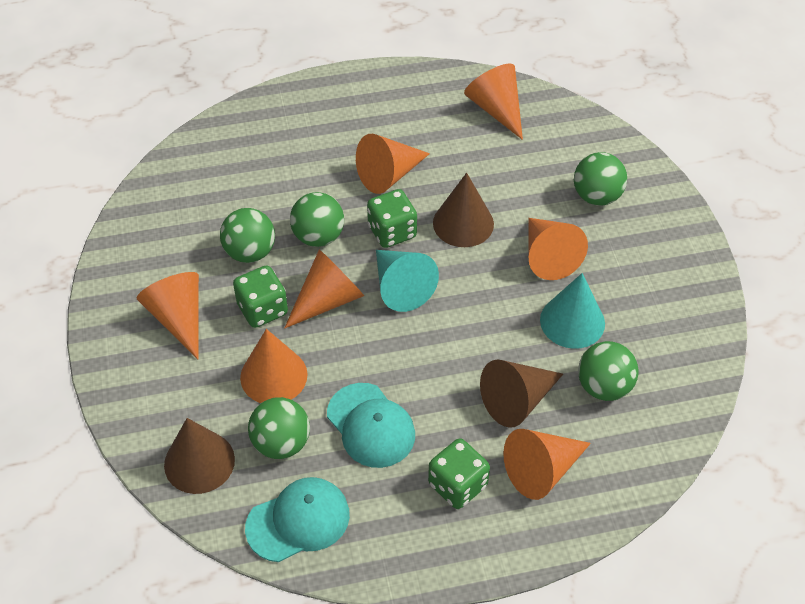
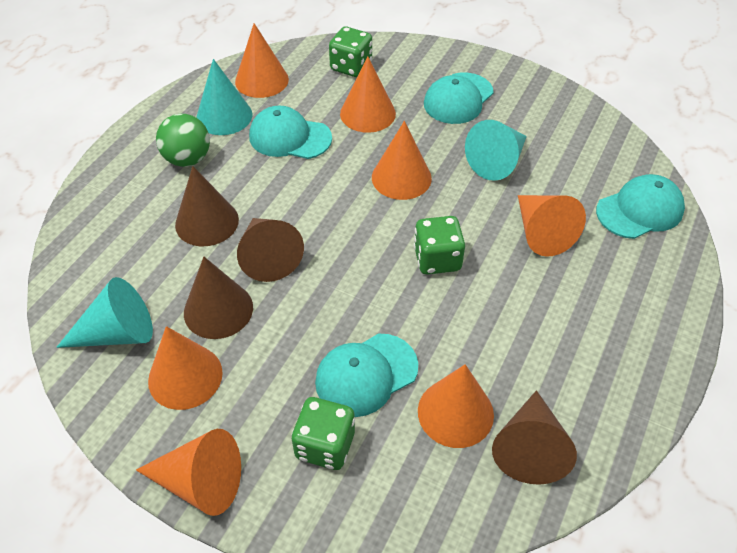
brown cone: [164,418,235,494] [433,173,494,247] [480,360,563,428] = 3 -> [175,166,239,246] [184,257,253,339] [237,218,304,282] [492,390,577,485] = 4
green ball: [220,208,275,263] [248,397,310,459] [290,192,344,247] [574,152,627,205] [578,341,638,401] = 5 -> [156,114,210,167] = 1
turquoise cap: [245,477,350,562] [327,383,415,468] = 2 -> [249,105,332,159] [315,334,418,417] [424,72,494,124] [596,174,685,239] = 4
turquoise cone: [376,250,439,312] [540,273,605,349] = 2 -> [56,277,153,348] [197,59,252,135] [465,120,527,181] = 3

